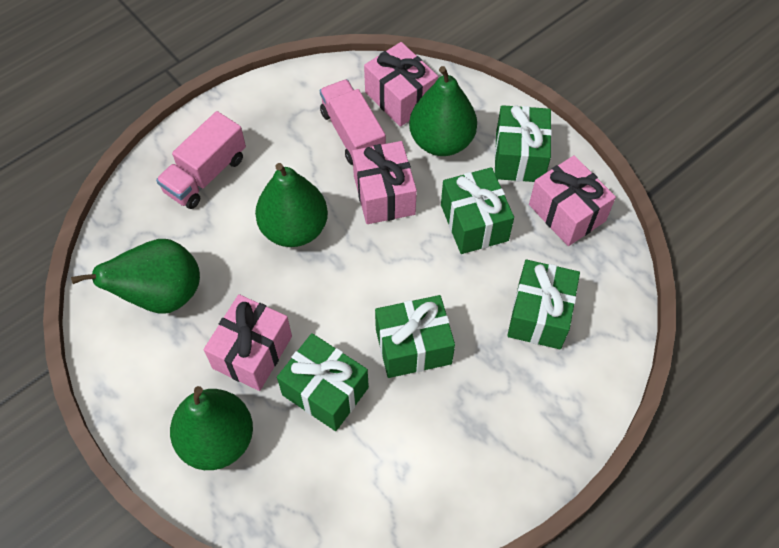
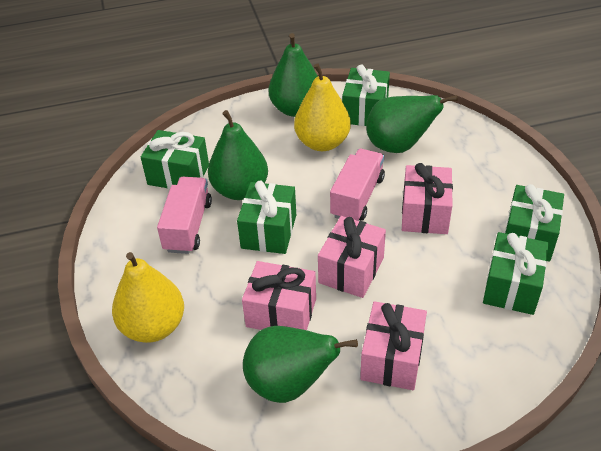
yellow pear: none = 0 -> [112,252,184,343] [294,63,351,151] = 2

